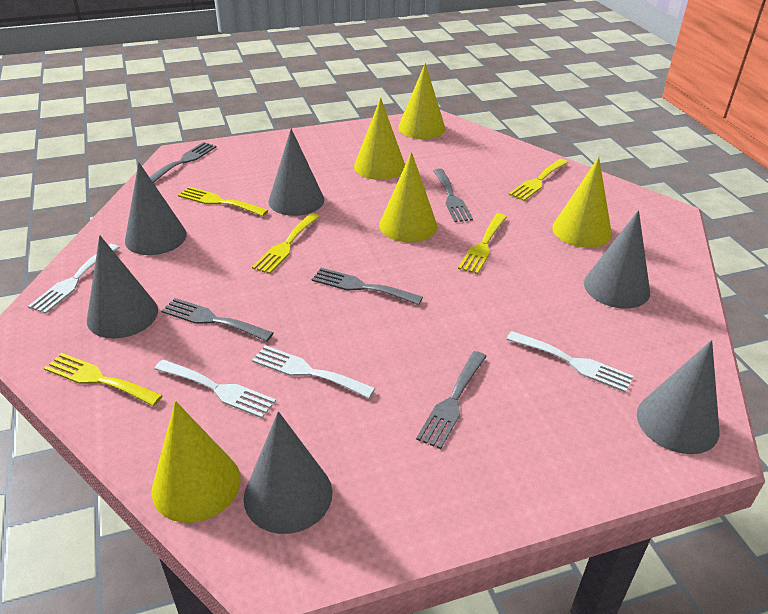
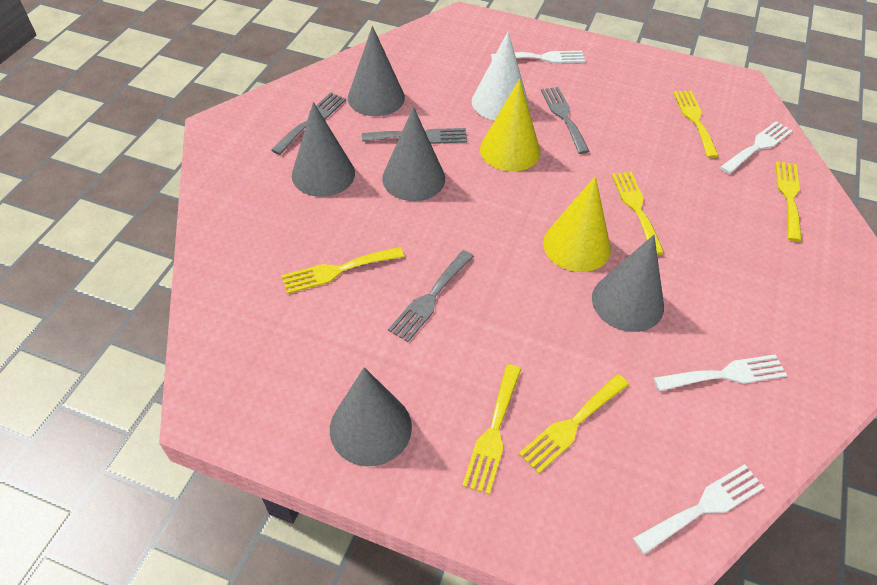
grey cone: [87,235,158,339] [125,162,187,255] [244,411,332,534] [269,129,324,216] [584,210,650,309] [637,340,720,454] = 6 -> [292,102,355,197] [330,367,412,466] [348,26,405,116] [382,107,445,201] [592,235,664,332] = 5
grey fork: [150,142,216,183] [161,298,274,342] [312,268,423,305] [416,351,487,449] [433,169,473,222] = 5 -> [271,92,346,155] [362,128,467,144] [388,250,474,342] [541,87,590,154] = 4
white cone: none = 0 -> [472,32,529,121] = 1
yellow cone: [152,401,241,523] [354,98,405,180] [379,152,437,242] [398,63,445,139] [552,157,612,248] = 5 -> [480,79,540,172] [543,176,611,272] = 2
yellow fork: [44,353,163,406] [178,187,268,216] [252,213,320,274] [458,213,507,274] [509,159,568,201] = 5 -> [281,247,404,294] [462,364,521,495] [519,374,629,474] [611,172,664,255] [673,91,719,158] [775,161,802,242] = 6

